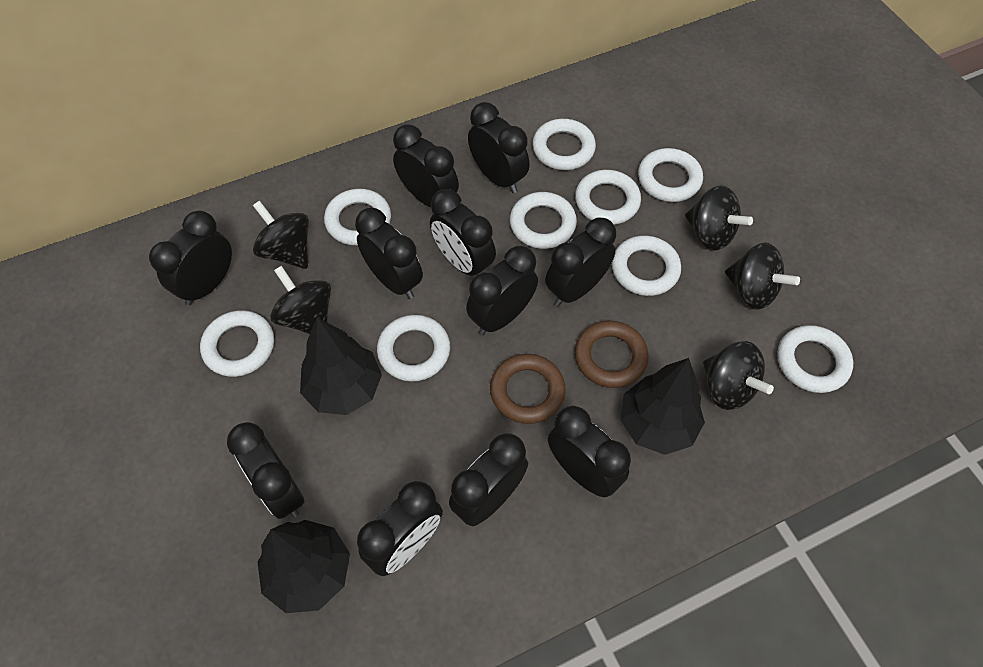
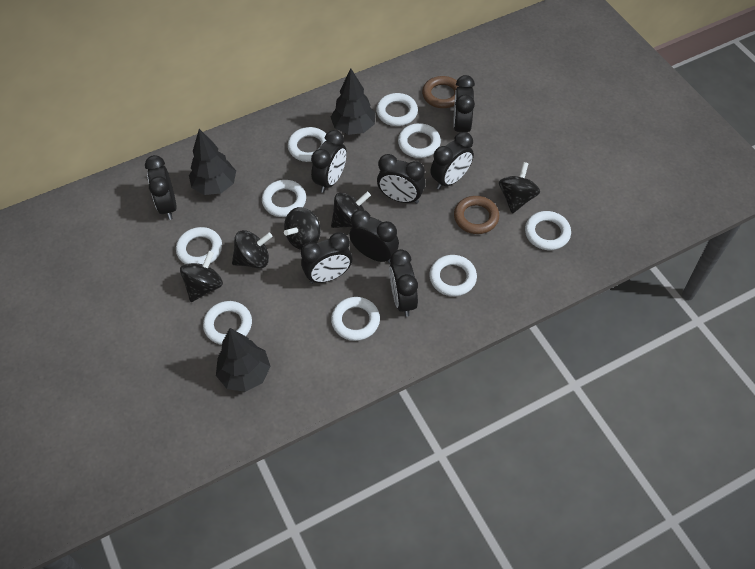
black clock: [149,211,232,306] [227,422,305,519] [355,208,423,299] [357,481,443,576] [393,125,459,207] [430,189,496,276] [449,433,528,526] [466,246,538,335] [468,102,530,193] [545,218,616,306] [548,406,631,497] = 11 -> [145,155,177,220] [301,232,352,284] [311,130,347,193] [349,210,399,263] [377,154,425,204] [389,249,418,317] [430,132,474,190] [453,75,475,132] = 8

